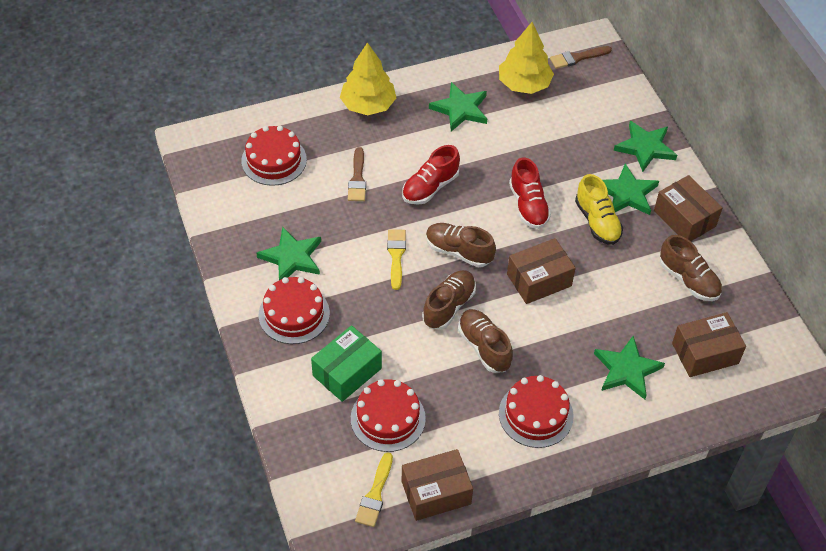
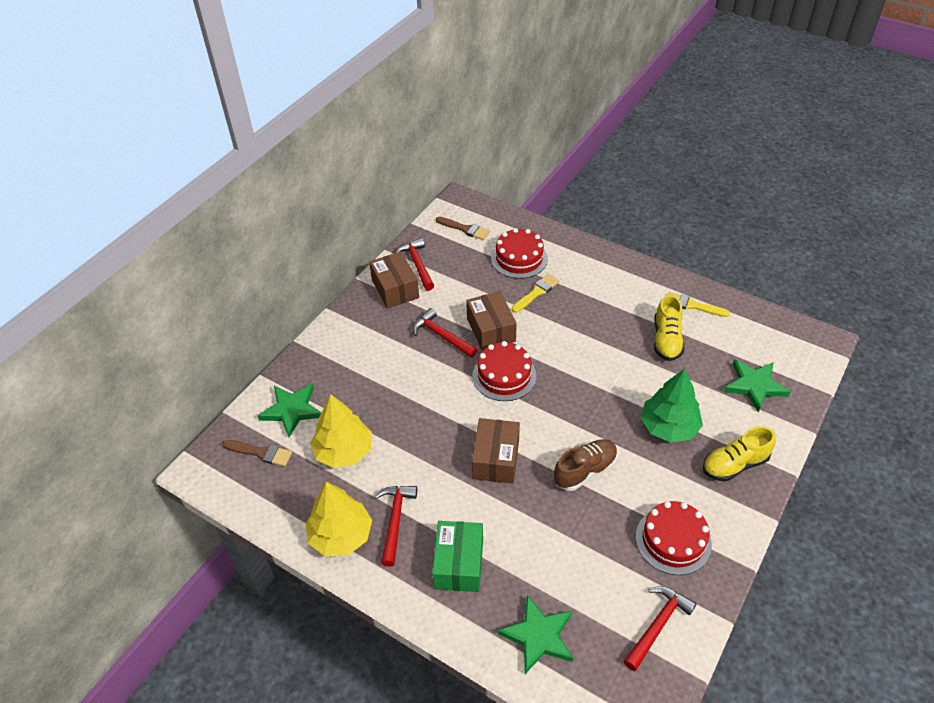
brown box: [402,449,473,521] [507,238,576,304] [654,175,723,241] [672,312,746,377] = 4 -> [369,252,419,308] [466,291,517,351] [472,418,520,484] = 3
brown shoe: [422,270,476,330] [426,223,496,267] [458,309,513,373] [660,235,722,301] = 4 -> [554,439,617,491] = 1
green star: [256,226,321,280] [429,82,487,131] [594,336,665,400] [603,164,659,215] [614,121,677,172] = 5 -> [258,384,321,437] [498,595,573,674] [724,359,790,412] = 3
green tree: none = 0 -> [640,369,703,443] = 1
red cake: [241,126,307,186] [259,277,330,344] [351,379,426,452] [499,375,574,448] = 4 -> [472,341,536,401] [491,228,548,279] [636,501,712,575] = 3
red hammer: none = 0 -> [374,486,417,567] [395,238,434,291] [412,308,477,358] [623,586,697,671] = 4
red shoe: [402,145,460,205] [509,157,551,229] = 2 -> none = 0
yellow shoe: [575,174,623,245] = 1 -> [654,295,684,361] [703,426,776,482] = 2

